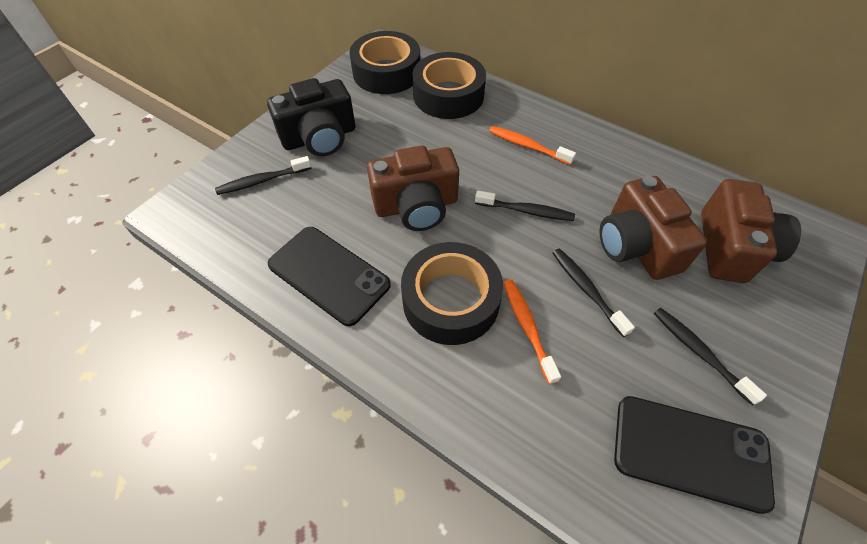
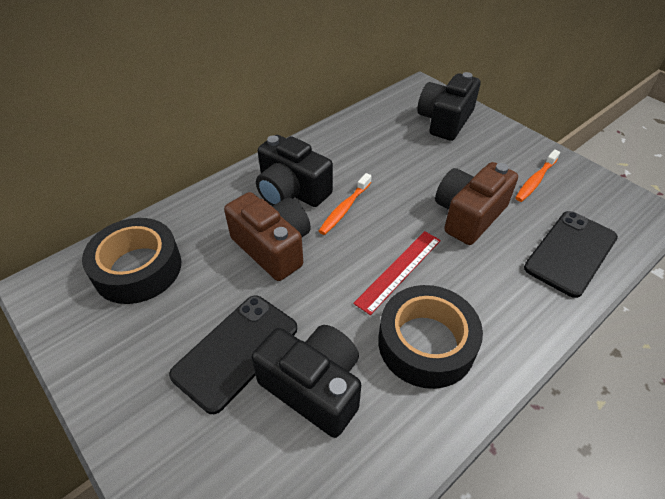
black camera: [267,78,355,156] = 1 -> [251,325,361,438] [256,135,333,207] [417,72,481,141] = 3
black tape: [349,31,420,94] [401,242,503,345] [412,52,486,119] = 3 -> [82,218,181,304] [378,285,483,389] = 2
black toothbrush: [215,156,311,195] [475,191,575,221] [553,248,635,337] [654,308,767,405] = 4 -> none = 0
brown camera: [367,146,459,231] [599,176,707,280] [701,179,801,283] = 3 -> [224,192,311,281] [435,162,518,245] = 2
red ruler: none = 0 -> [353,231,441,315] = 1

